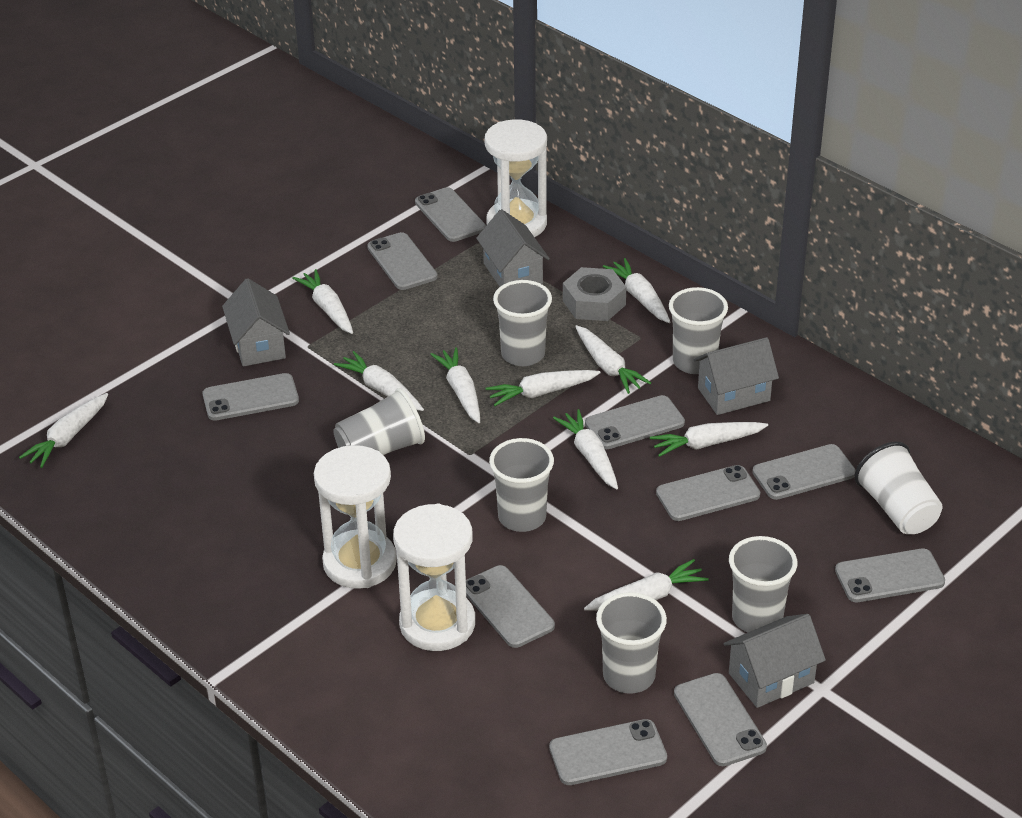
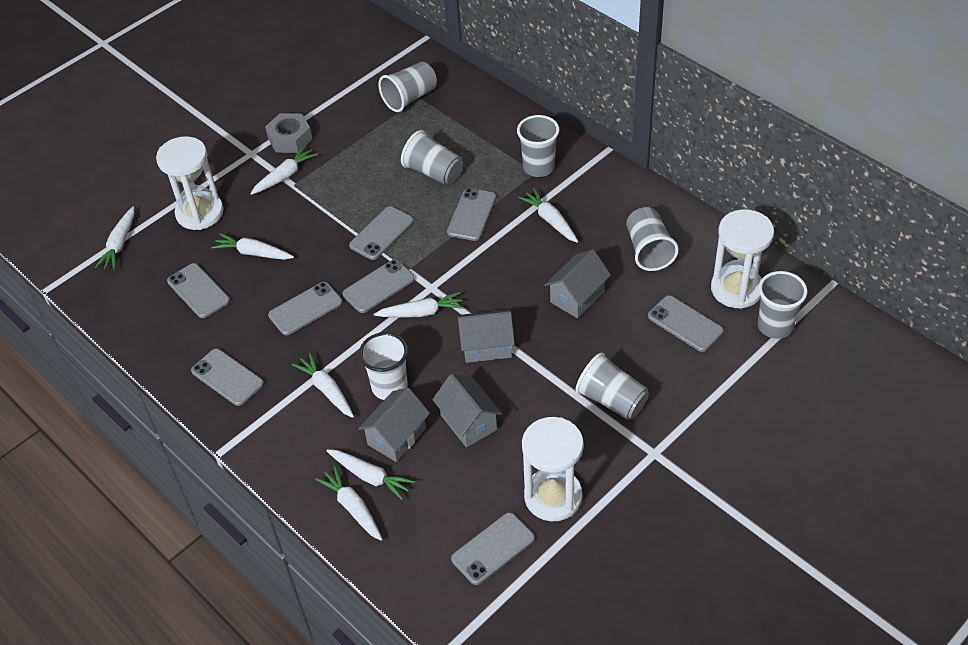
grey phone: [202,373,299,421] [367,232,438,290] [415,187,486,242] [466,565,555,648] [549,719,667,785] [585,395,685,449] [656,465,760,521] [674,673,767,766] [752,444,855,500] [835,548,945,602] = 10 -> [167,263,230,318] [191,349,264,406] [268,282,342,335] [342,259,415,313] [349,206,414,260] [447,188,496,241] [451,512,535,585] [648,295,724,352] = 8
white carrot: [19,393,108,468] [292,269,353,334] [334,351,424,411] [430,347,480,423] [486,370,600,406] [553,409,618,489] [575,325,651,394] [584,559,709,611] [603,258,670,323] [650,422,768,457] = 10 -> [95,207,134,270] [211,233,294,260] [250,146,318,195] [292,353,354,418] [315,466,382,541] [326,449,415,500] [374,292,464,318] [518,188,578,243] = 8

